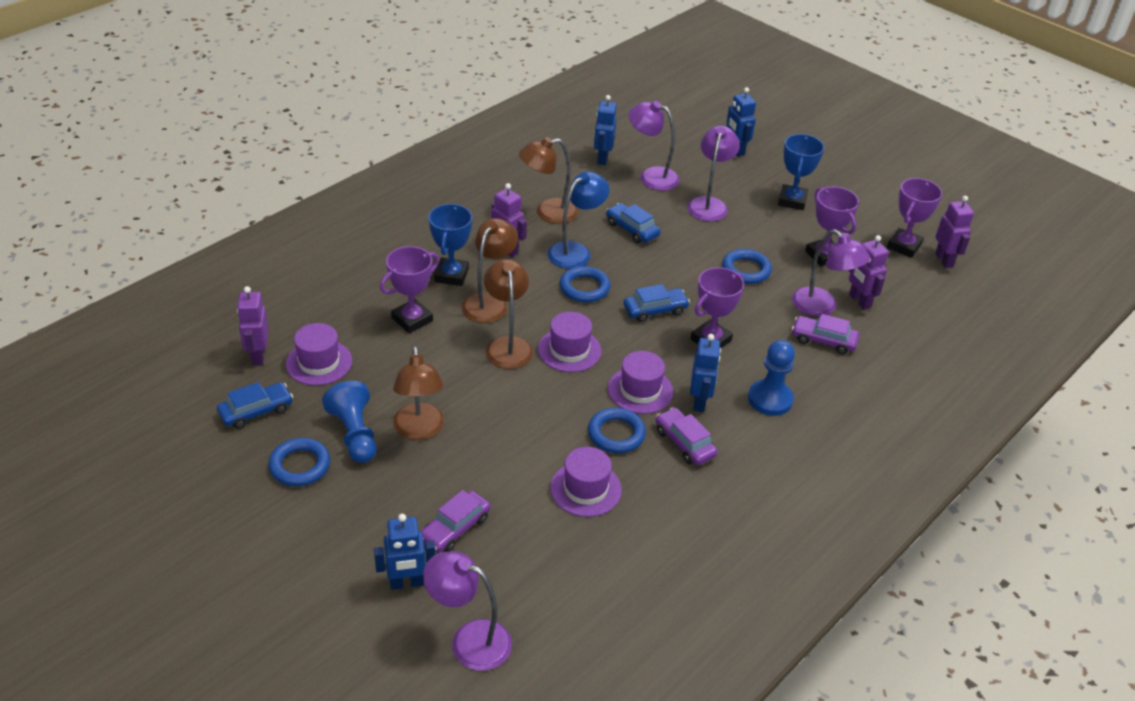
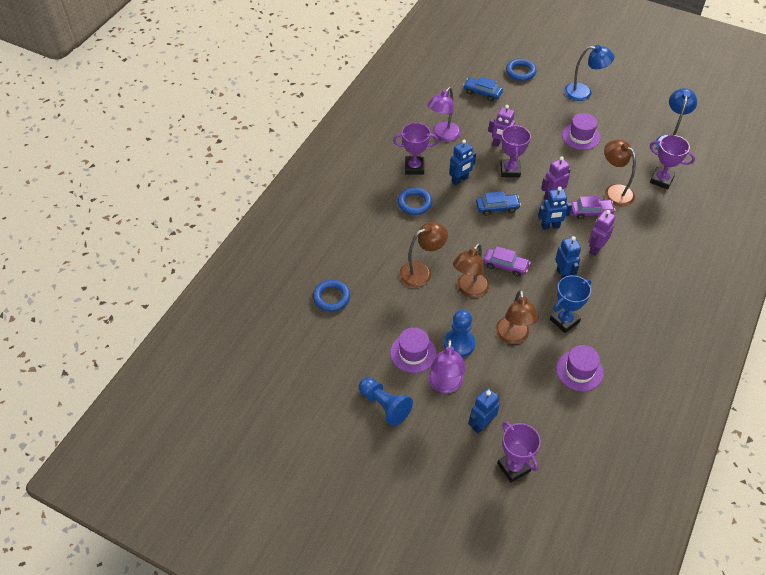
blue car: [217,382,293,429] [606,203,660,243] [623,284,690,322] = 3 -> [463,76,503,101] [476,191,521,216] = 2
blue lamp: [548,172,610,269] = 1 -> [564,45,615,101] [655,88,697,150] = 2
blue ring: [268,438,330,486] [560,266,611,303] [588,408,646,453] [722,249,772,284] = 4 -> [313,280,350,312] [398,187,432,215] [506,59,536,81] = 3
blue trophy: [428,204,472,286] [778,134,824,210] = 2 -> [550,275,591,333] = 1
purple car: [420,490,491,553] [656,407,718,465] [792,314,860,354] = 3 -> [483,246,531,277] [571,196,615,219] = 2
purple hat: [286,323,352,386] [538,312,601,372] [550,447,622,517] [608,351,673,414] = 4 -> [390,327,436,373] [556,345,604,391] [562,113,600,150] = 3
purple lamp: [423,551,512,671] [628,101,680,191] [687,126,740,221] [792,229,870,316] = 4 -> [427,87,461,142] [428,339,466,393] = 2
purple robot: [237,286,269,365] [491,183,527,257] [848,235,889,310] [935,196,974,268] = 4 -> [488,105,515,148] [541,156,570,200] [589,210,616,256] = 3

